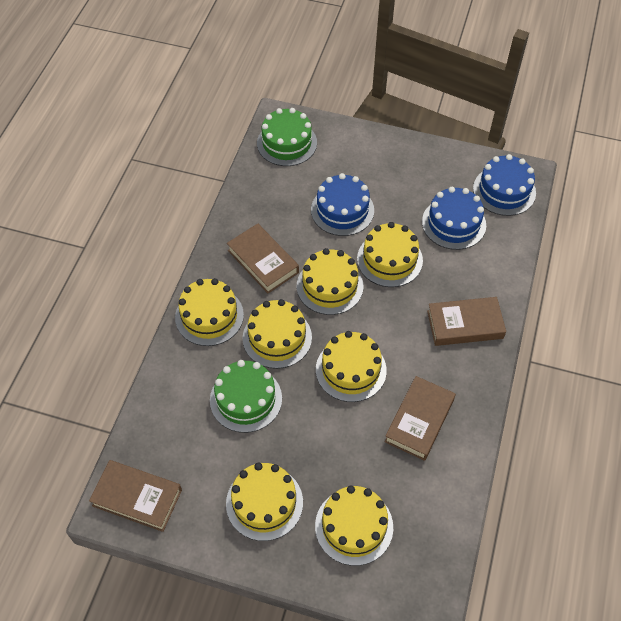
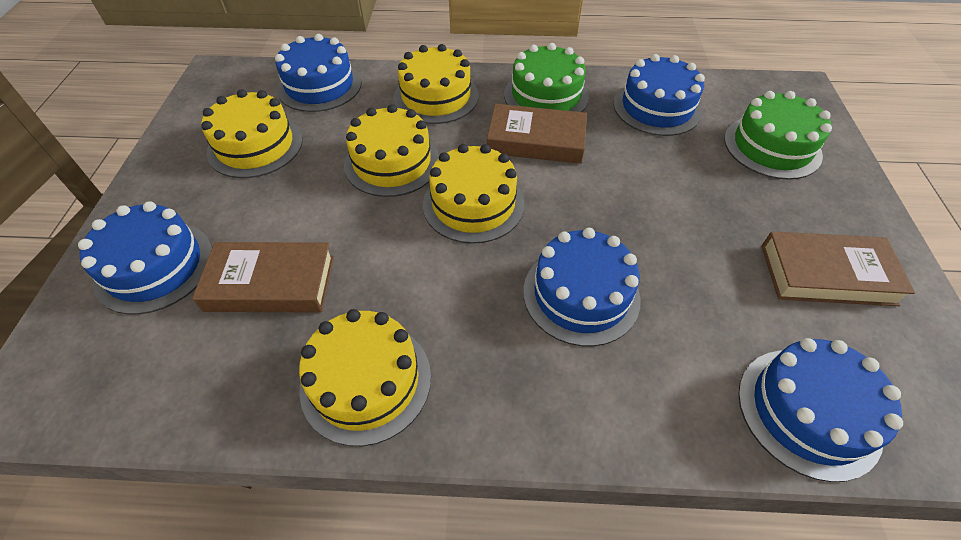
blue cake: [311,173,374,236] [422,187,486,250] [473,154,536,216] = 3 -> [78,201,212,315] [275,34,362,112] [523,228,641,347] [613,54,705,136] [738,338,903,482] = 5
brown book: [89,460,182,532] [227,224,299,293] [384,376,456,461] [427,297,506,346] = 4 -> [192,242,334,313] [487,104,587,164] [761,232,915,306] = 3
yellow cake: [175,278,244,346] [226,462,303,541] [243,299,312,369] [297,248,363,315] [315,485,393,566] [316,331,387,402] [357,222,423,287] = 7 -> [201,89,303,178] [299,309,431,446] [344,104,439,197] [394,44,478,124] [423,144,525,244] = 5

